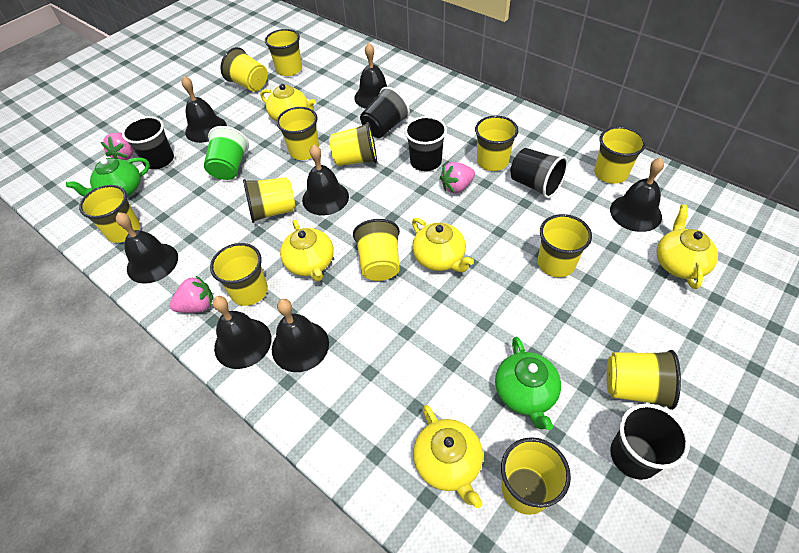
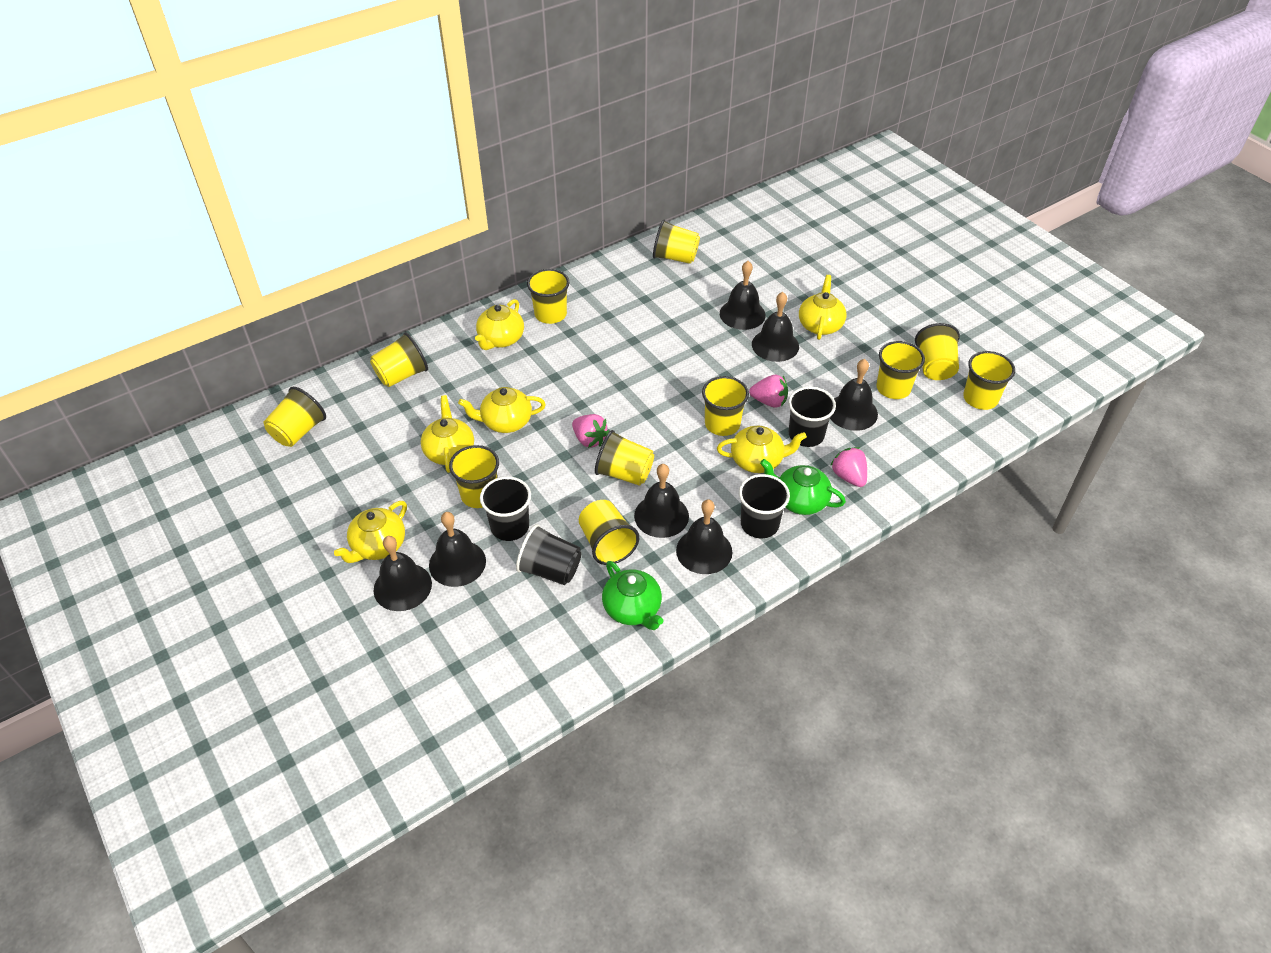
black cup: [122,116,174,169] [360,87,410,138] [404,116,447,171] [511,148,568,198] [610,403,690,480] = 5 -> [480,477,531,541] [516,524,582,585] [739,474,790,538] [788,387,836,447] = 4
green cup: [204,126,249,180] = 1 -> none = 0
yellow cup: [79,185,140,243] [210,243,268,306] [220,47,268,92] [243,177,295,223] [265,29,302,76] [276,107,319,160] [329,122,377,166] [353,219,400,281] [475,116,518,171] [501,437,571,515] [538,214,592,277] [594,126,646,184] [607,350,681,410] = 13 -> [264,387,326,447] [370,332,428,387] [449,445,499,508] [527,269,570,324] [579,500,639,565] [595,430,654,486] [653,219,700,264] [702,376,749,436] [876,341,925,399] [915,323,960,380] [963,351,1015,410] = 11
yellow teapot: [260,84,316,122] [280,220,334,282] [412,218,474,272] [413,405,483,508] [657,205,718,289] = 5 -> [334,501,407,563] [421,395,474,473] [458,387,546,433] [475,299,524,350] [717,425,807,473] [799,275,847,340] = 6

